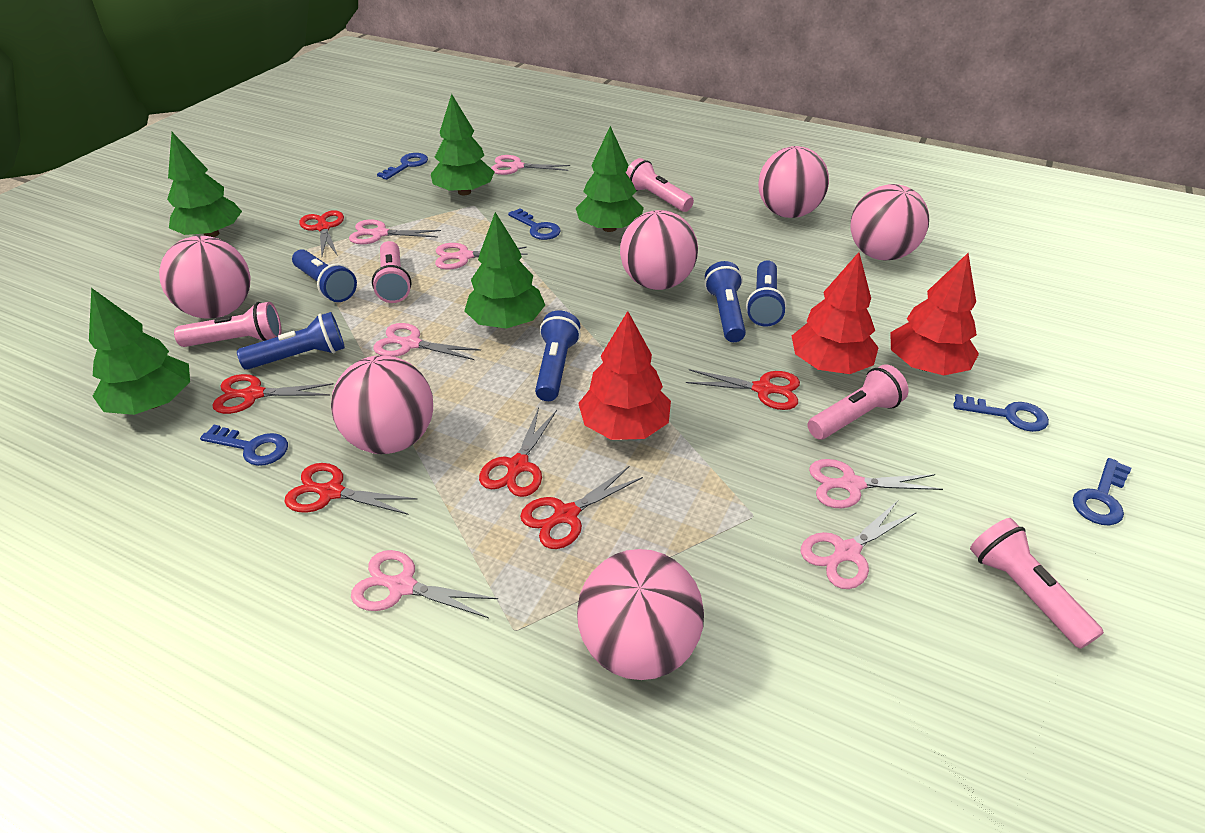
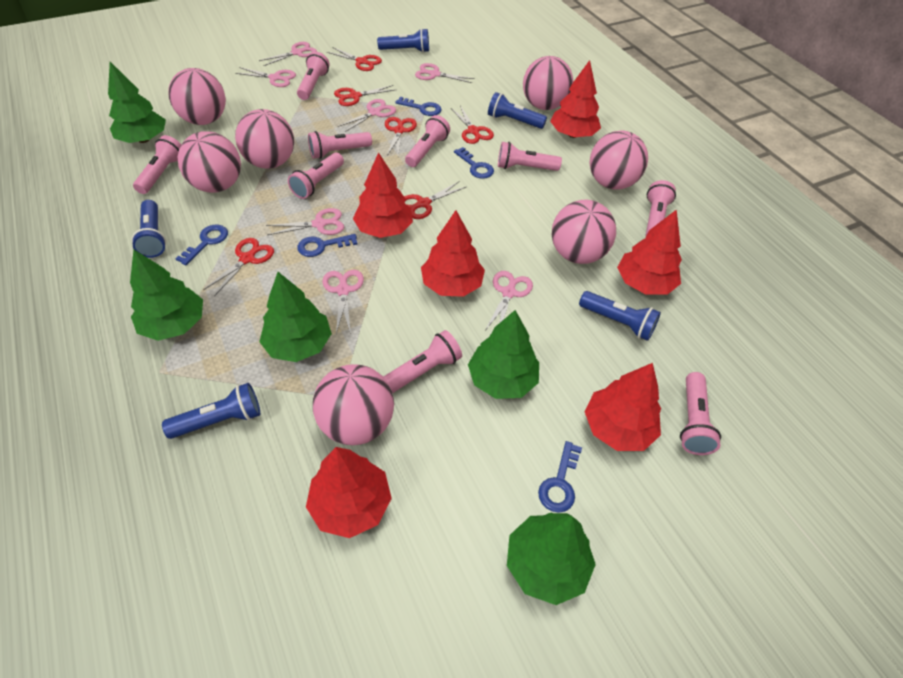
pink ball: [159,236,251,318] [331,355,433,454] [577,549,704,680] [620,210,698,290] [758,146,829,218] [851,184,929,261] = 6 -> [168,68,226,125] [178,131,241,193] [235,109,294,169] [313,364,394,445] [523,56,573,110] [552,200,616,264] [590,130,648,189] = 7
pink flashlight: [174,302,281,347] [372,241,411,303] [626,158,694,212] [808,364,909,440] [970,518,1104,649] = 5 -> [133,135,181,194] [288,153,344,199] [297,52,329,100] [308,131,372,159] [383,330,462,393] [405,115,450,167] [498,142,562,171] [646,180,676,235] [680,372,721,455] = 9
red tree: [578,311,671,440] [792,252,879,374] [890,253,979,375] = 3 -> [306,447,392,538] [353,152,413,238] [421,210,485,297] [550,60,601,138] [585,363,661,451] [617,209,682,294] = 6

